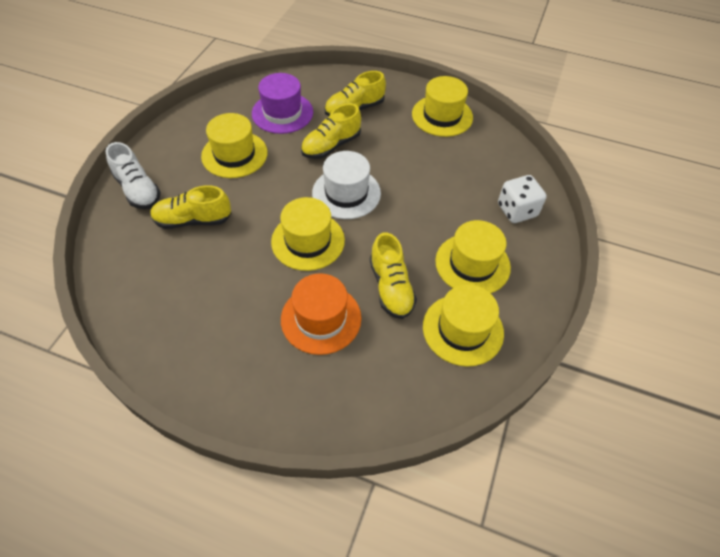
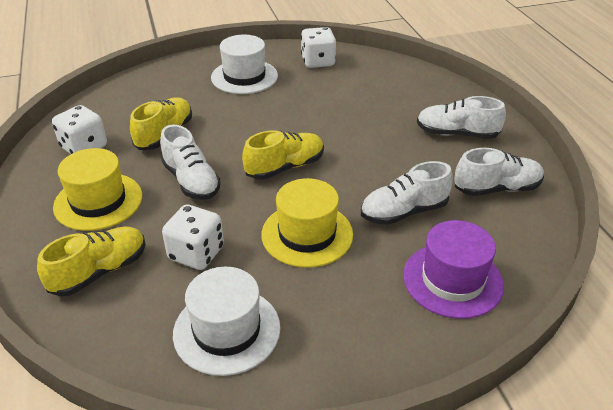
orange hat: [281,273,361,355] = 1 -> none = 0
white dice: [498,175,547,223] = 1 -> [52,105,107,154] [162,204,224,270] [301,27,336,68] = 3
white hat: [312,151,381,219] = 1 -> [173,267,281,376] [211,35,278,94] = 2
white shoe: [106,142,161,209] = 1 -> [160,125,221,200] [361,161,453,225] [417,96,506,139] [454,148,544,196] = 4
yellow hat: [201,113,268,178] [271,197,345,271] [412,76,473,137] [423,284,504,367] [435,220,511,293] = 5 -> [53,148,142,231] [261,178,353,268] = 2
yellow shoe: [150,185,231,229] [301,103,361,159] [325,71,386,116] [370,233,417,319] = 4 -> [37,226,146,297] [130,97,192,150] [242,130,324,180] = 3

